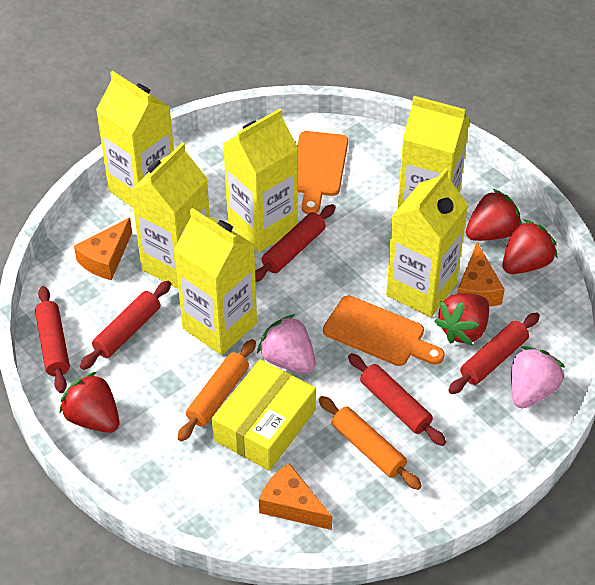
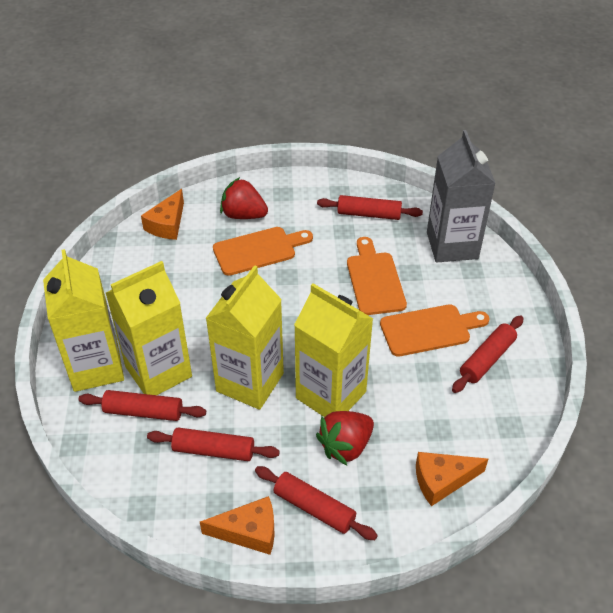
grey carton: none = 0 -> [427,130,496,262] = 1
orange cutting board: [297,131,348,214] [323,296,445,366] = 2 -> [213,227,313,276] [347,237,407,315] [380,304,490,356] = 3
orange rolling pin: [178,339,256,442] [318,396,422,490] = 2 -> none = 0
pink strawberry: [257,314,316,373] [511,346,565,408] = 2 -> none = 0
red strawberry: [59,372,120,433] [434,293,489,345] [466,188,522,241] [502,219,558,274] = 4 -> [220,177,268,219] [316,411,374,465] = 2
yellow box: [212,359,316,471] = 1 -> none = 0
yellow carton: [96,71,174,208] [131,143,210,289] [174,208,257,355] [223,109,298,252] [386,168,468,317] [397,96,470,210] = 6 -> [43,249,124,392] [106,261,192,395] [206,265,284,410] [294,283,373,417] = 4

